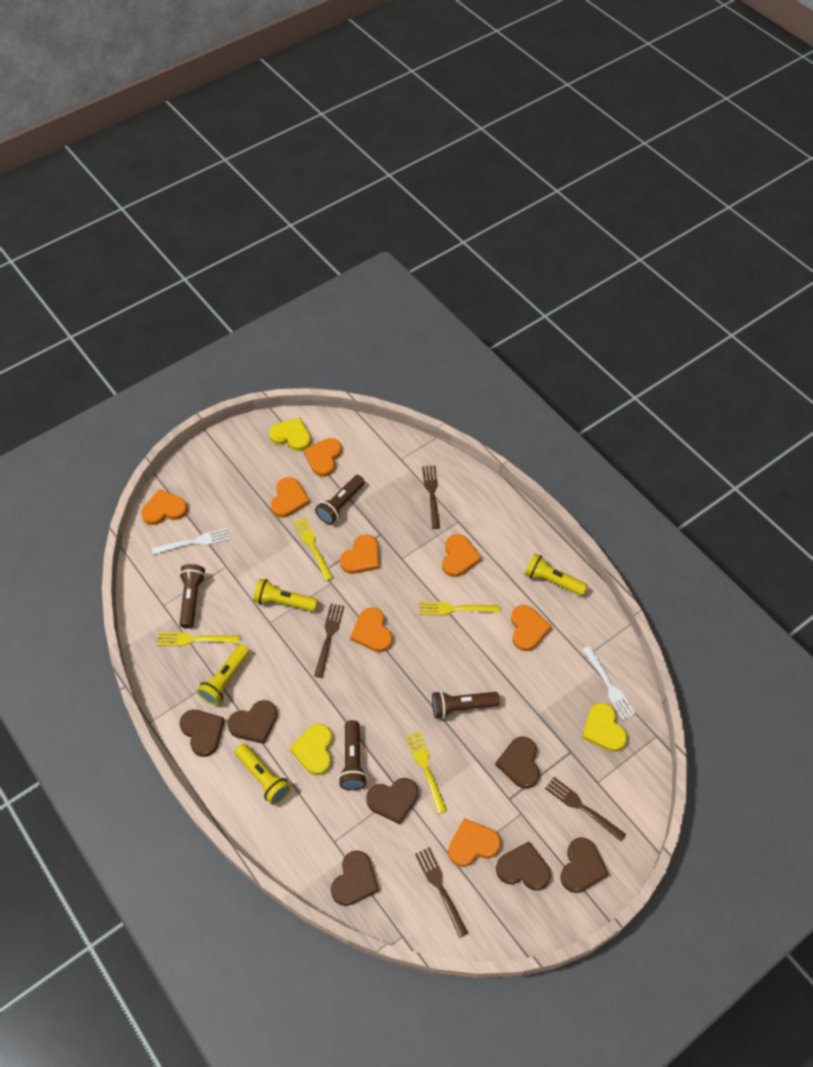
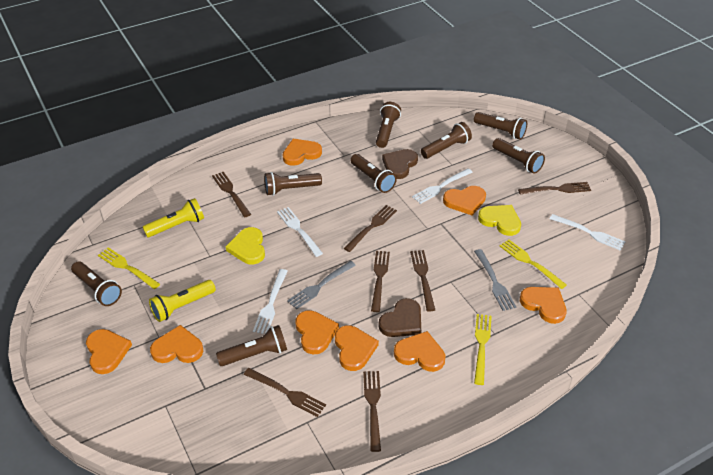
brown flashlight: [179,564,205,629] [315,475,365,524] [338,720,367,790] [432,691,500,719] = 4 -> [71,261,122,306] [216,325,287,366] [264,172,322,196] [350,154,397,193] [376,102,401,148] [421,122,472,159] [474,112,527,140] [492,138,545,174] = 8
brown fork: [314,604,344,678] [415,847,468,938] [422,466,440,529] [545,777,626,842] = 4 -> [212,172,251,217] [244,368,326,417] [344,205,397,252] [363,371,381,452] [371,251,390,312] [410,250,435,312] [518,182,591,195] = 7
brown heart: [179,710,225,757] [227,700,277,744] [331,850,379,906] [366,778,418,825] [495,736,539,789] [496,841,551,890] [561,837,609,893] = 7 -> [379,298,421,337] [382,149,418,179] = 2
grey fork: none = 0 -> [287,261,356,310] [474,249,516,311] = 2
white fork: [152,528,231,555] [583,646,636,720] = 2 -> [253,269,288,334] [277,207,323,257] [412,168,473,204] [550,214,626,251] = 4
yellow flashlight: [197,644,250,706] [235,744,292,805] [253,578,318,612] [525,553,588,596] = 4 -> [143,198,204,237] [149,280,216,322] = 2
yellow fork: [157,632,240,646] [293,517,333,581] [406,731,447,814] [419,602,500,615] = 4 -> [98,247,160,289] [474,314,492,385] [500,239,567,289] = 3
yellow heart: [269,418,311,451] [290,724,333,775] [582,703,628,752] = 3 -> [226,227,265,264] [478,205,521,236] = 2

